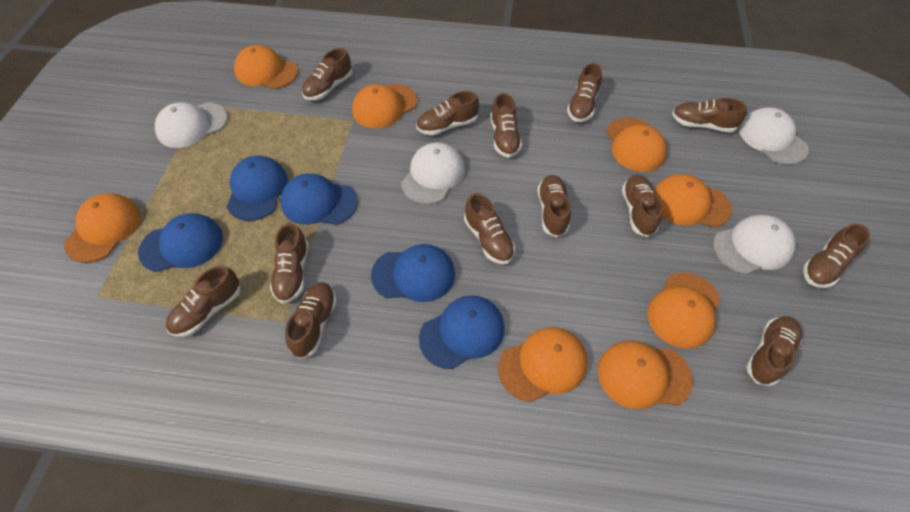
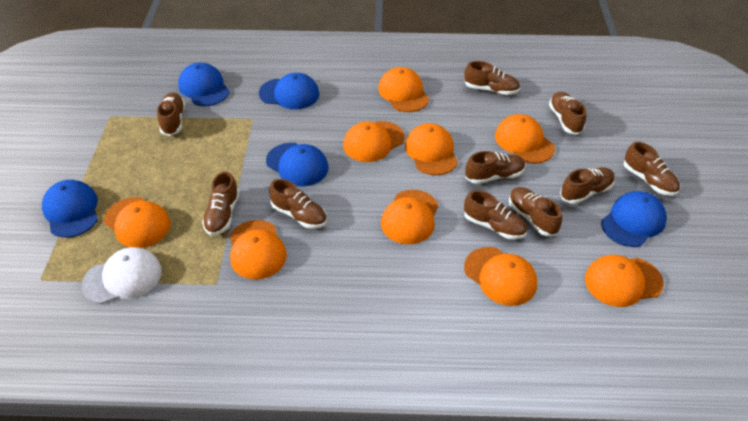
brown shoe: [166,266,241,337] [270,223,309,304] [285,282,337,359] [302,48,353,100] [416,91,479,135] [464,193,515,264] [491,93,522,158] [537,175,571,237] [567,63,602,122] [622,175,663,237] [672,98,747,133] [746,316,802,386] [803,224,870,288] = 13 -> [157,93,185,136] [202,171,239,236] [269,179,327,229] [464,61,520,95] [464,190,527,239] [465,151,525,184] [509,187,562,236] [549,92,586,135] [560,167,615,204] [624,142,680,196] = 10
orange cap: [64,194,141,263] [234,45,298,89] [352,84,417,128] [498,327,588,402] [597,341,693,409] [607,117,667,172] [648,272,721,349] [653,174,732,228] = 8 -> [104,197,170,248] [230,220,287,280] [343,121,404,162] [378,67,429,112] [381,190,439,244] [405,123,458,175] [464,247,537,306] [495,114,555,164] [585,255,664,307] = 9
white cap: [155,102,228,148] [401,142,465,204] [713,215,796,274] [739,107,809,165] = 4 -> [82,247,162,304] = 1

